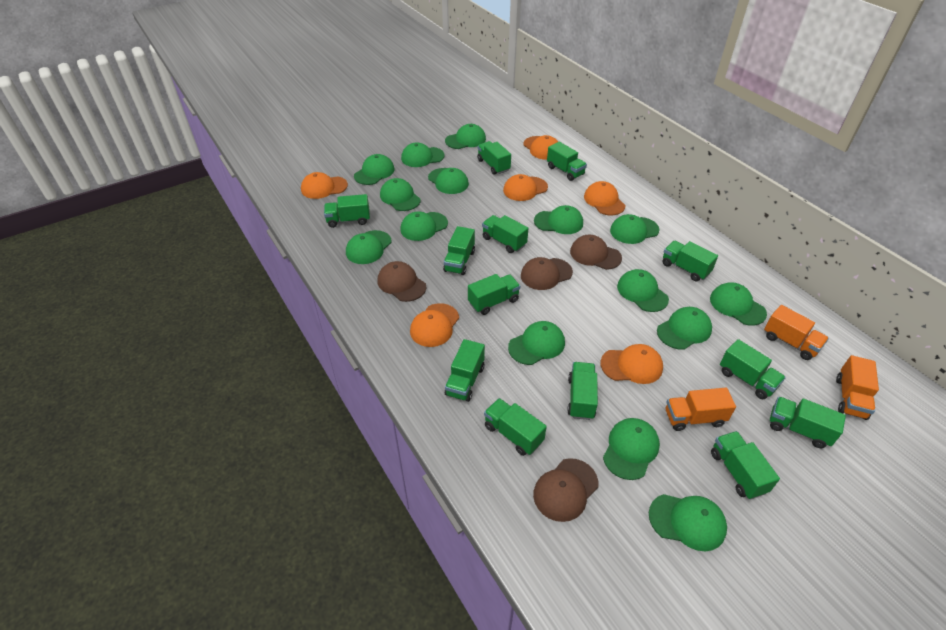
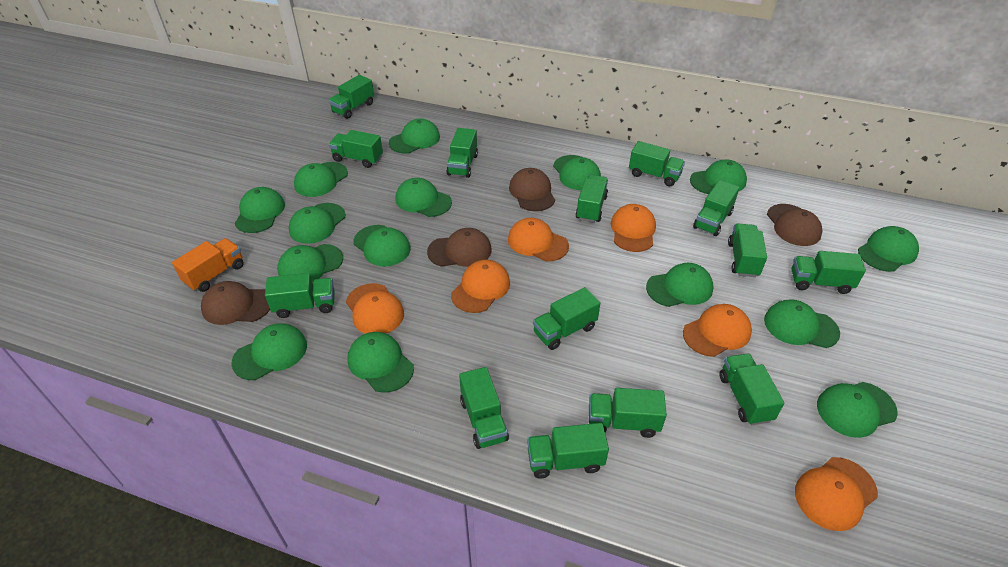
green truck: [324,194,370,228] [443,226,475,275] [445,339,485,402] [468,274,520,315] [477,141,511,175] [482,215,529,253] [484,398,547,456] [547,142,587,181] [567,362,598,420] [662,241,718,281] [711,431,780,500] [720,339,786,399] [770,397,846,448] = 13 -> [265,273,335,318] [329,75,374,119] [329,130,383,168] [446,128,478,178] [459,367,509,449] [527,423,609,479] [533,287,600,350] [575,175,608,223] [589,388,667,438] [629,141,685,186] [693,180,740,236] [719,354,784,425] [728,223,767,277] [791,251,866,294] = 14
orange truck: [666,388,736,431] [764,305,829,360] [836,355,879,420] = 3 -> [172,238,244,292] = 1

